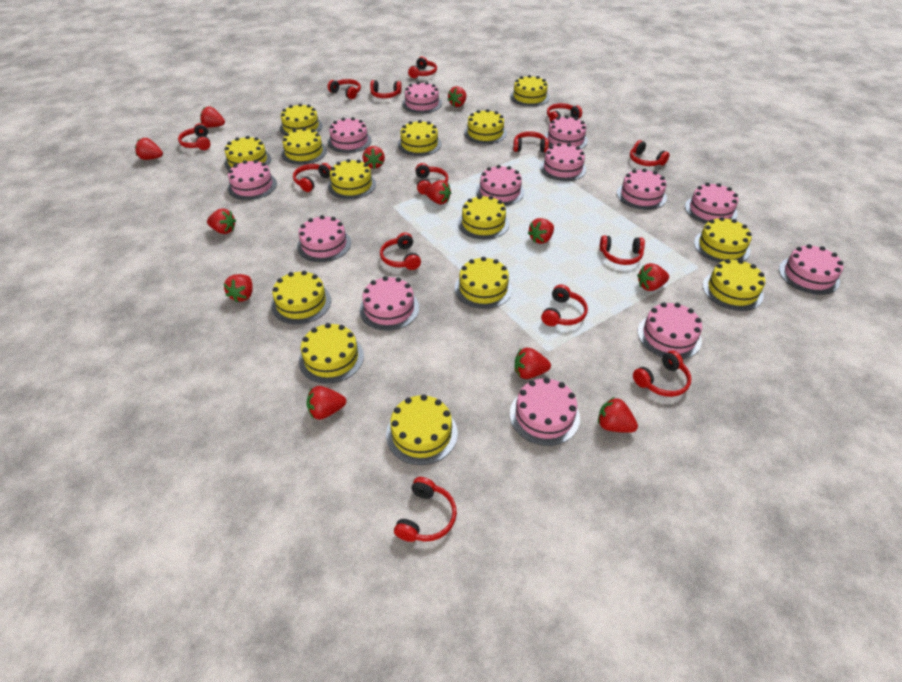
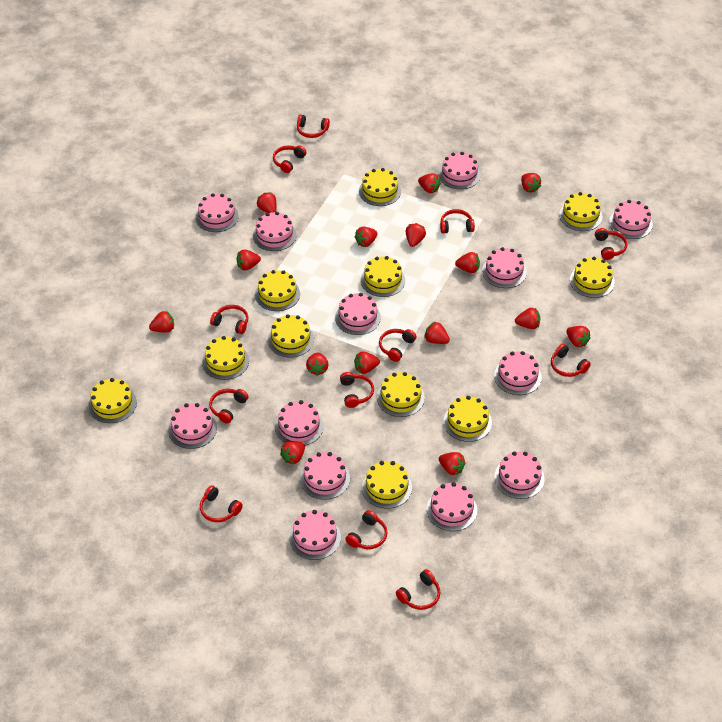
red headphones: [178,123,211,150] [293,163,331,192] [328,79,361,99] [370,80,402,98] [380,232,421,270] [394,477,457,542] [408,57,437,78] [415,163,448,194] [513,131,549,152] [541,285,588,326] [547,103,582,122] [600,236,645,265] [630,140,670,166] [633,351,692,397] = 14 -> [200,485,243,522] [209,389,249,424] [210,305,248,334] [273,145,307,173] [297,114,330,138] [340,372,374,408] [345,510,388,549] [379,329,417,362] [396,569,441,610] [440,209,475,233] [551,344,591,377] [595,228,628,260] = 12
red strawberry: [135,138,163,160] [200,107,225,127] [207,209,236,234] [224,274,253,303] [306,386,346,420] [363,146,385,169] [425,180,451,205] [448,86,466,107] [515,348,551,379] [528,218,554,244] [598,397,638,433] [637,263,669,291] = 12 -> [149,311,174,332] [236,250,261,271] [257,192,277,213] [280,441,305,464] [306,353,329,376] [354,352,380,374] [355,227,378,247] [406,223,426,247] [418,173,441,193] [424,322,450,344] [439,452,465,475] [455,252,480,273] [515,308,540,329] [521,173,541,193] [566,326,591,347] = 15
yellow cake: [224,136,271,170] [271,271,331,324] [280,103,323,135] [281,128,327,165] [299,323,364,384] [328,159,376,199] [386,395,458,465] [398,120,442,156] [455,257,512,309] [458,195,509,240] [464,109,507,144] [510,75,550,106] [694,217,752,263] [703,259,765,311] = 14 -> [88,378,137,423] [202,336,249,380] [255,270,300,311] [268,314,314,357] [359,168,401,206] [361,256,405,297] [362,461,412,509] [377,372,425,417] [443,396,492,442] [559,192,603,231] [570,257,615,298] = 11

